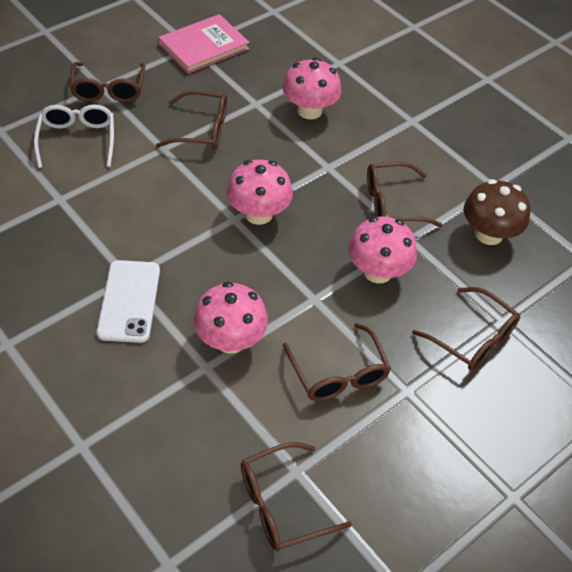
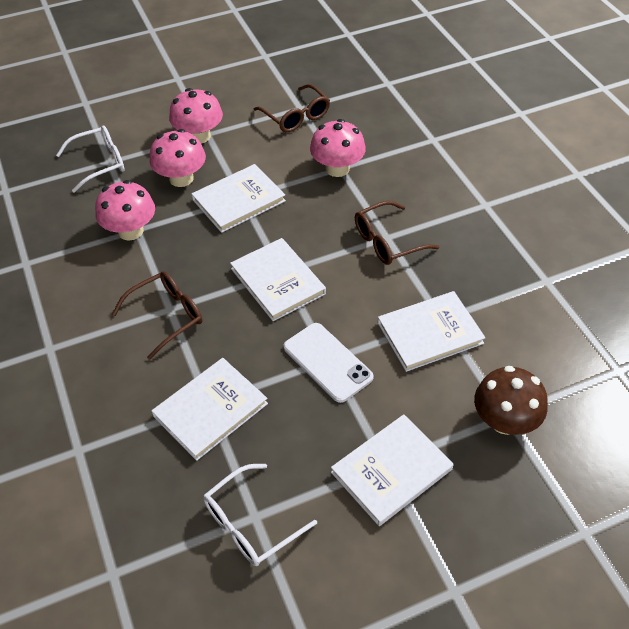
brown glasses: [70,62,145,102] [156,91,227,150] [241,442,352,551] [283,323,391,401] [367,162,442,227] [412,287,520,371] = 6 -> [112,271,203,360] [254,84,330,132] [355,201,439,265] = 3
pink book: [158,14,250,74] = 1 -> none = 0
white book: none = 0 -> [152,358,268,461] [192,164,286,233] [230,238,326,321] [331,414,453,526] [378,291,486,372] = 5
white glasses: [34,105,114,168] = 1 -> [56,125,125,192] [203,464,317,566] = 2

